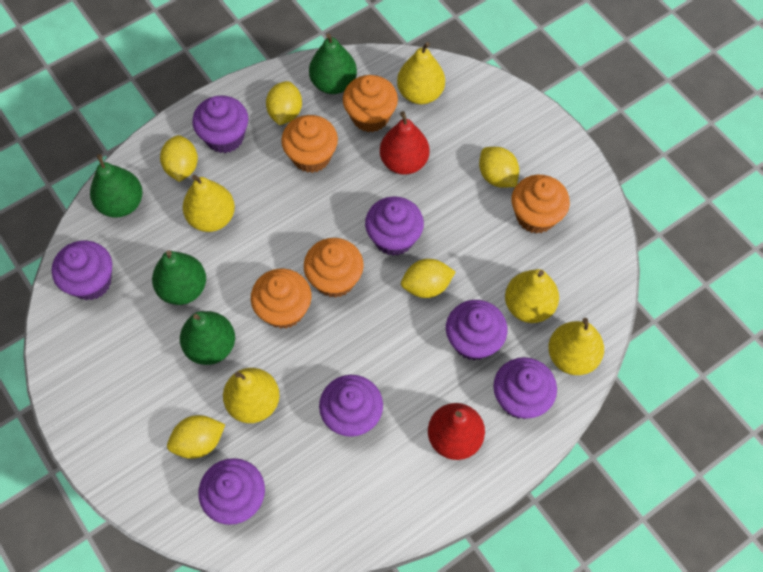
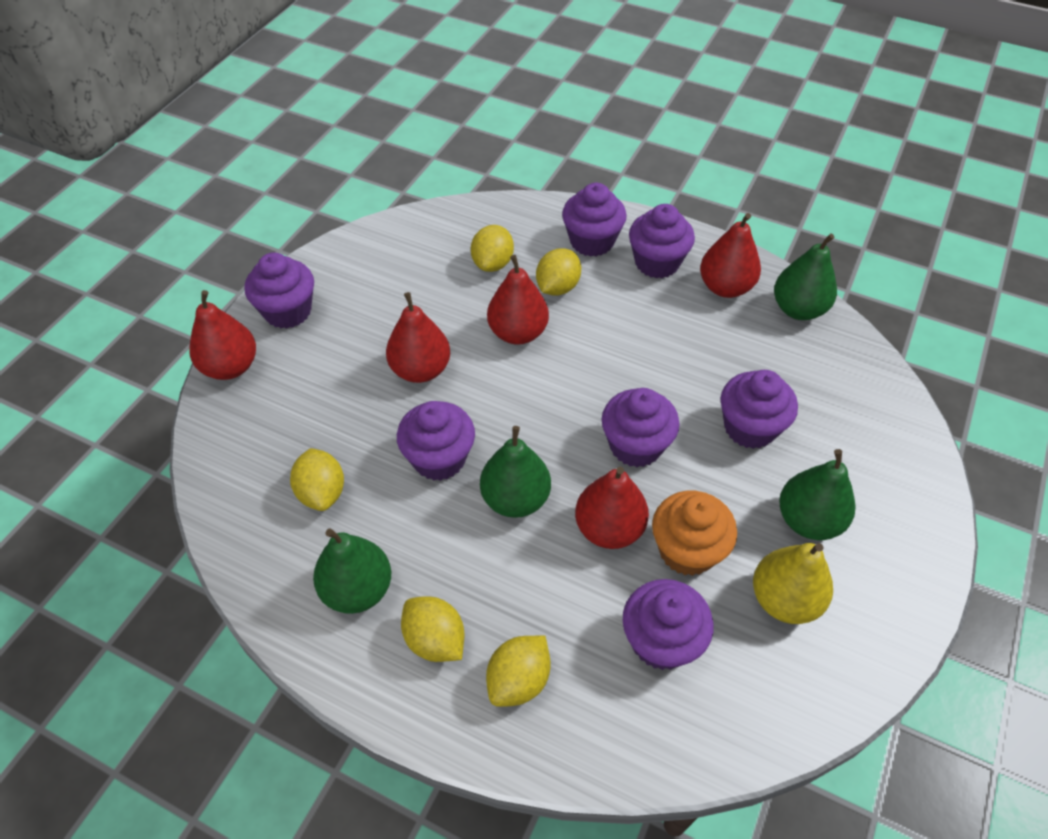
orange cupcake: [251,269,311,329] [281,115,338,173] [304,238,364,298] [343,75,398,132] [512,175,570,234] = 5 -> [652,491,737,576] = 1
red pear: [380,111,430,175] [428,403,485,460] = 2 -> [189,290,256,380] [386,292,450,383] [487,255,549,345] [575,467,649,549] [700,213,761,298] = 5
yellow pear: [183,174,235,232] [223,368,280,423] [397,42,445,104] [505,269,559,323] [548,318,604,375] = 5 -> [753,543,833,624] = 1

